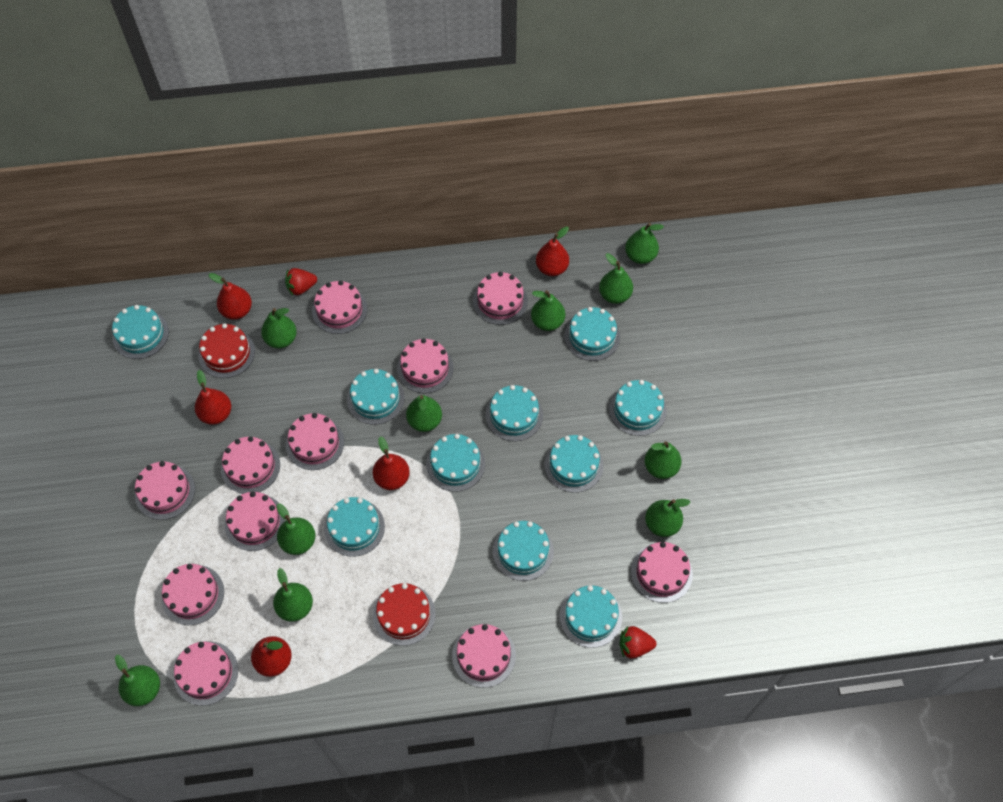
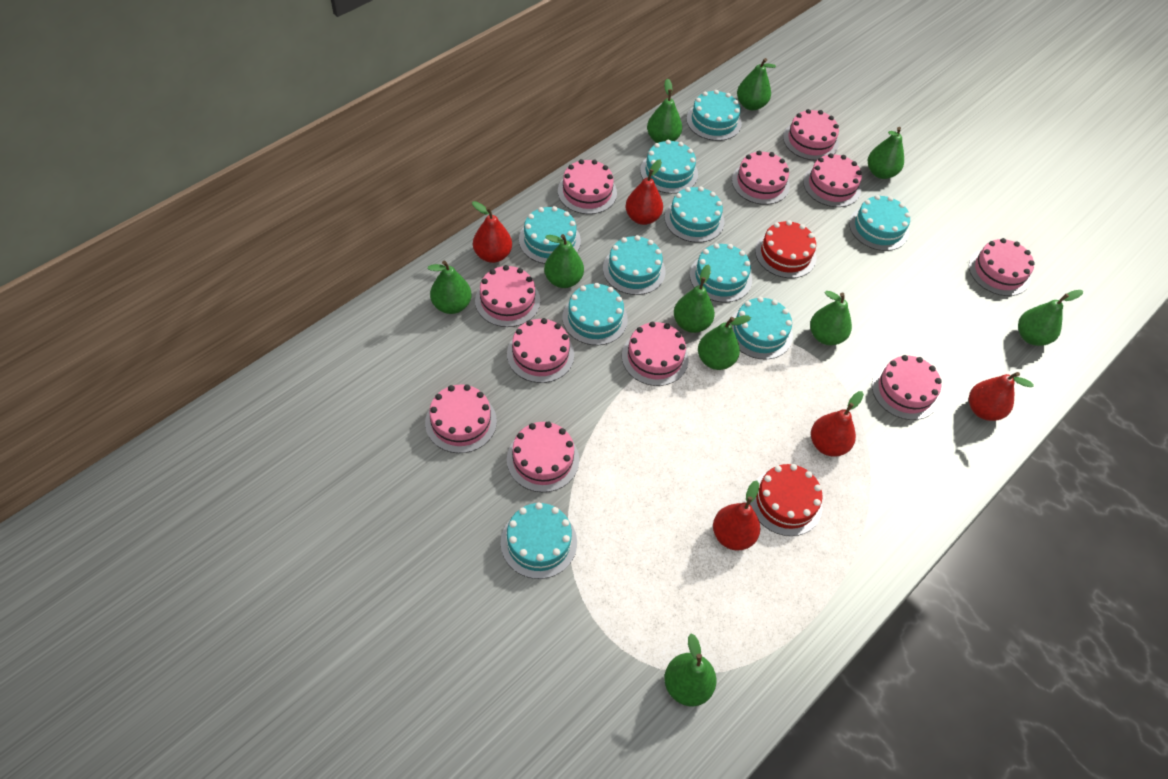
red strawberry: [285,268,317,296] [619,626,657,659] = 2 -> none = 0

